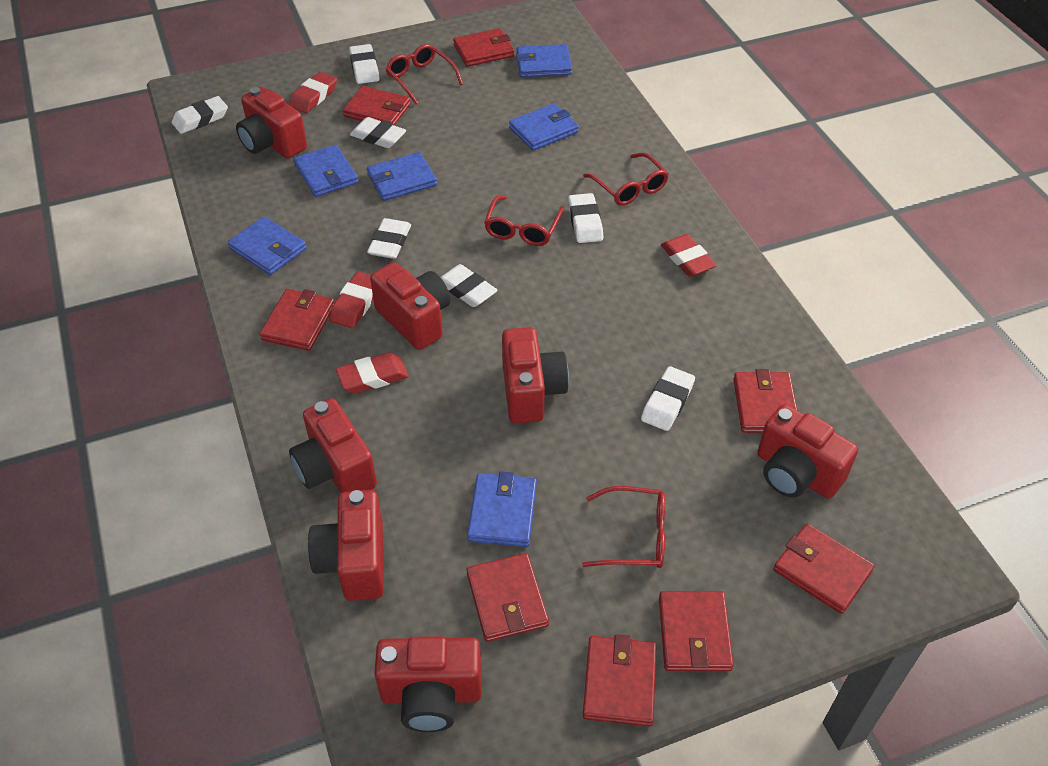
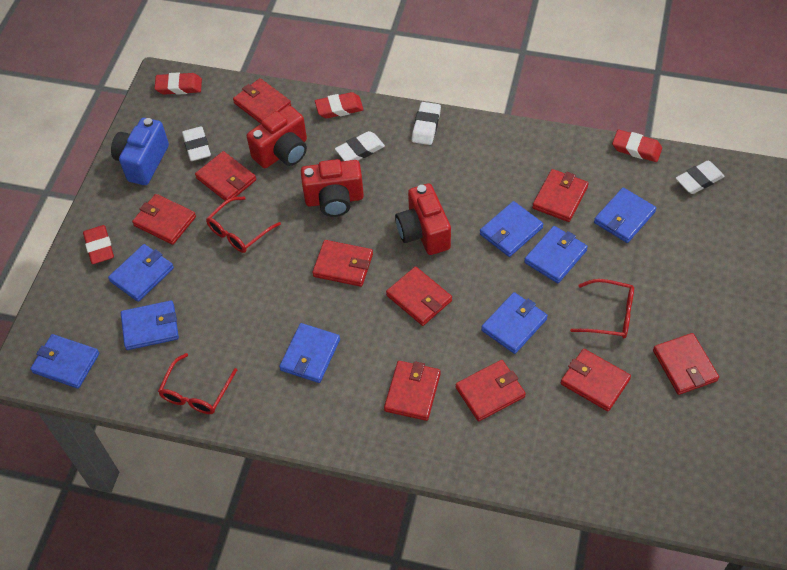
blue camera: none = 0 -> [111,118,169,185] = 1
blue wallet: [228,216,306,275] [294,145,358,197] [367,152,437,201] [467,471,537,547] [509,103,579,151] [516,44,572,78] = 6 -> [30,334,99,389] [108,244,174,302] [121,300,179,350] [279,323,340,383] [480,201,543,257] [481,292,548,354] [524,226,588,283] [594,188,656,243] = 8
red camera: [236,87,307,159] [289,398,377,493] [308,490,384,601] [370,262,450,350] [374,636,482,732] [502,327,569,423] [757,404,858,498] = 7 -> [247,106,307,168] [301,159,364,217] [395,184,451,255] = 3
red glasses: [385,44,463,104] [484,196,564,246] [582,486,665,568] [583,153,669,206] = 4 -> [158,353,237,414] [206,197,281,253] [570,279,634,338] = 3
red wallet: [260,289,334,351] [343,86,411,125] [453,28,514,67] [467,553,549,642] [583,634,656,726] [659,591,734,671] [733,369,798,433] [774,523,875,614] = 8 -> [132,194,196,245] [195,151,256,201] [233,78,291,124] [312,240,373,287] [384,361,441,421] [386,267,452,326] [456,360,526,421] [532,169,589,222] [561,349,631,411] [653,333,719,395] = 10
white eraser: [172,96,228,134] [349,44,380,84] [350,117,406,148] [367,218,411,259] [441,264,498,307] [568,193,603,243] [641,366,695,431] = 7 -> [182,126,211,161] [335,131,385,161] [412,102,441,145] [676,161,725,194] = 4

